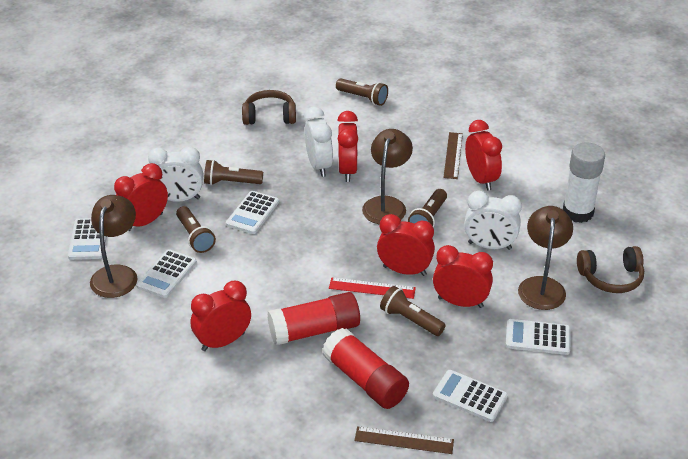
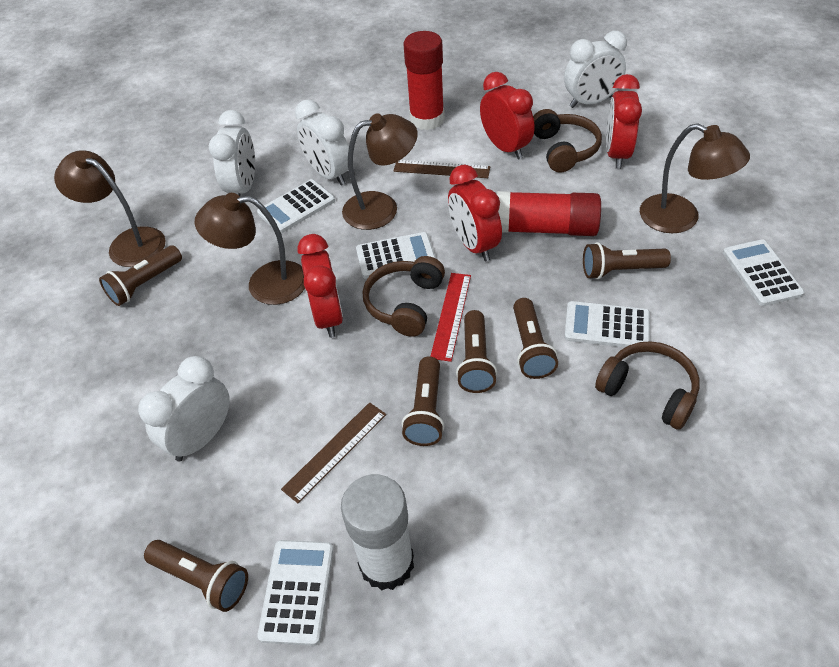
brown flashlight: [176,206,216,253] [204,160,263,185] [336,78,388,106] [380,286,446,336] [408,189,447,227] = 5 -> [99,245,182,306] [144,540,248,612] [402,356,444,446] [456,310,497,393] [513,298,558,379] [583,242,671,279] = 6
brown headphones: [242,90,296,125] [577,246,644,293] = 2 -> [363,256,445,337] [533,109,602,173] [595,341,699,430] = 3
brown lamp: [90,195,137,298] [362,129,413,224] [518,206,573,310] = 3 -> [54,150,165,267] [195,193,305,305] [342,113,418,230] [640,123,750,233] = 4
red clock: [114,163,168,231] [191,281,251,351] [337,111,358,182] [377,214,435,276] [433,245,493,308] [465,120,502,191] = 6 -> [297,234,343,338] [448,165,502,261] [480,72,534,159] [606,74,642,169] = 4
white clock: [148,147,203,202] [305,107,333,177] [464,191,522,250] = 3 -> [138,356,230,462] [209,110,255,196] [295,99,349,186] [564,31,627,108] = 4

